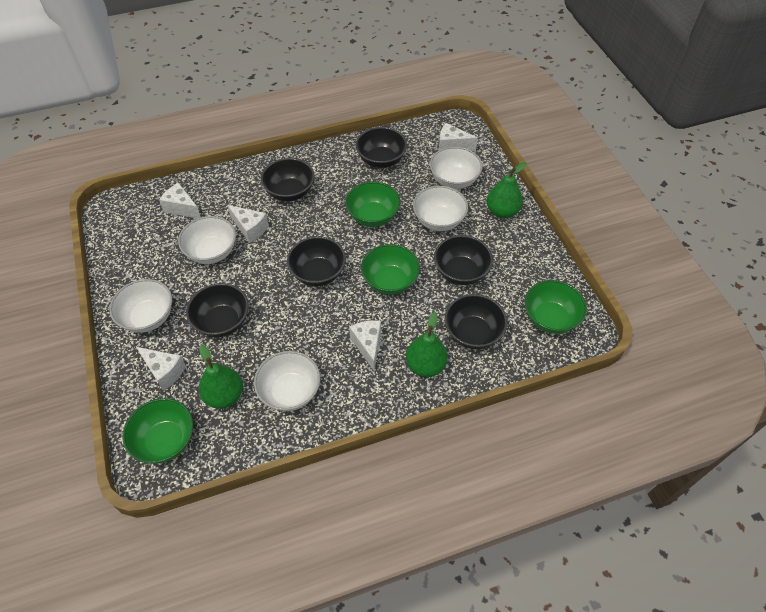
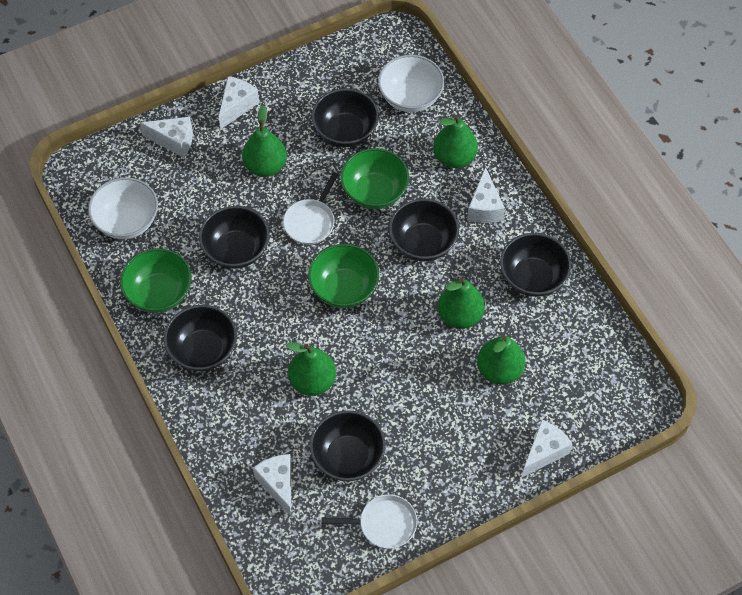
green bowl: [123,398,193,464] [345,181,400,227] [361,244,420,295] [525,280,587,334] = 4 -> [120,248,192,313] [308,244,379,308] [340,148,409,209] = 3
green pear: [199,344,243,409] [406,312,448,377] [487,162,527,218] = 3 -> [242,105,287,177] [286,342,336,396] [433,115,478,168] [438,278,485,329] [477,335,525,385] = 5
white bowl: [109,279,172,333] [178,216,236,264] [254,351,320,411] [413,186,468,231] [430,147,483,189] = 5 -> [88,177,158,239] [378,55,444,112] = 2
white pan: none = 0 -> [283,172,338,245] [322,494,417,549] = 2

